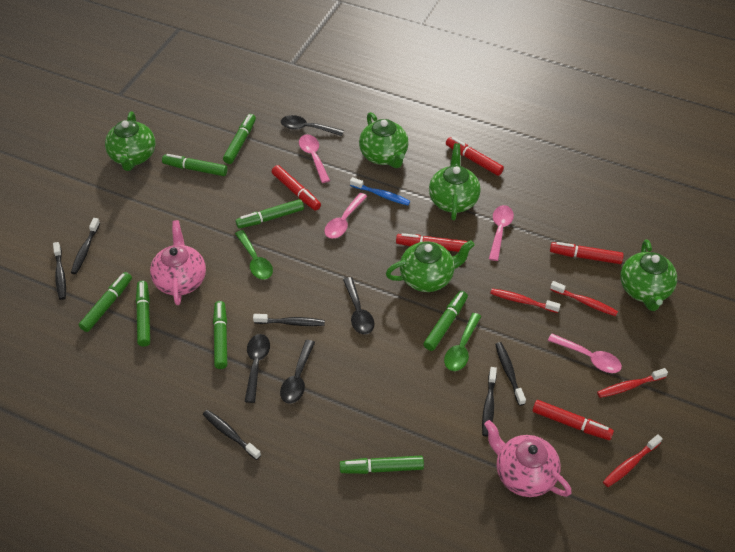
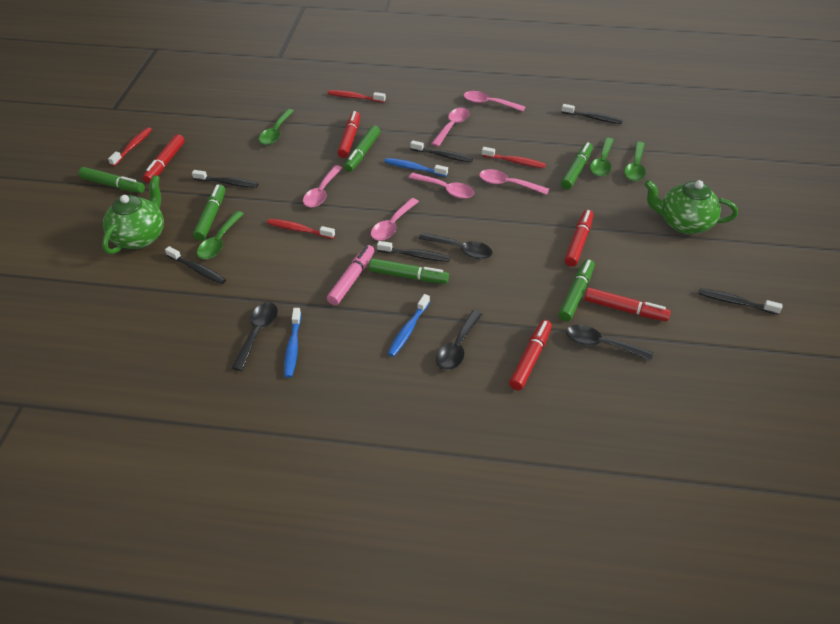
blue toothbrush: [350,177,410,205] = 1 -> [284,308,301,378] [385,158,448,177] [388,294,430,357] = 3
green marker: [79,272,132,332] [136,281,150,347] [162,154,228,176] [213,301,227,369] [223,114,256,164] [236,199,304,229] [340,456,424,474] [423,291,468,351] = 8 -> [79,167,145,193] [193,184,225,241] [344,126,380,172] [369,258,449,284] [558,259,595,321] [561,142,593,189] = 6
green spoon: [235,230,273,280] [444,313,481,371] = 2 -> [197,211,244,259] [259,109,294,145] [590,138,614,176] [624,142,646,181] = 4
green teapot: [105,111,156,171] [359,112,409,168] [386,240,475,292] [429,143,481,220] [620,239,677,311] = 5 -> [102,175,164,254] [644,180,738,234] = 2
pink marker: none = 0 -> [327,245,375,305] = 1
pink spoon: [299,134,330,183] [324,193,367,238] [489,205,514,261] [548,334,622,373] = 4 -> [303,165,342,208] [371,198,419,241] [409,173,474,199] [431,108,469,147] [464,91,525,112] [479,169,549,195] = 6
pink teapot: [150,220,206,305] [484,420,572,497] = 2 -> none = 0

